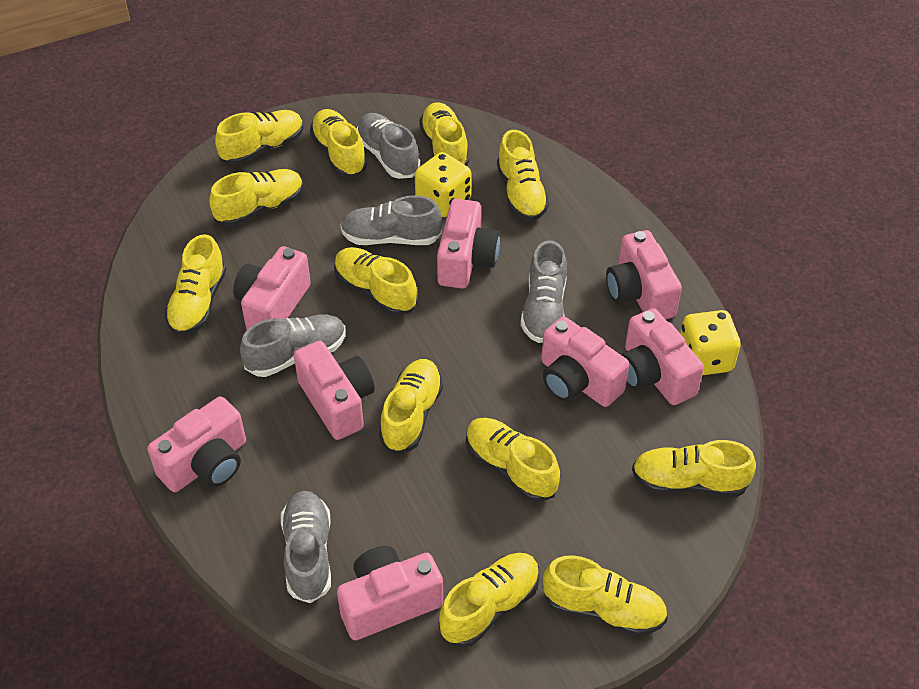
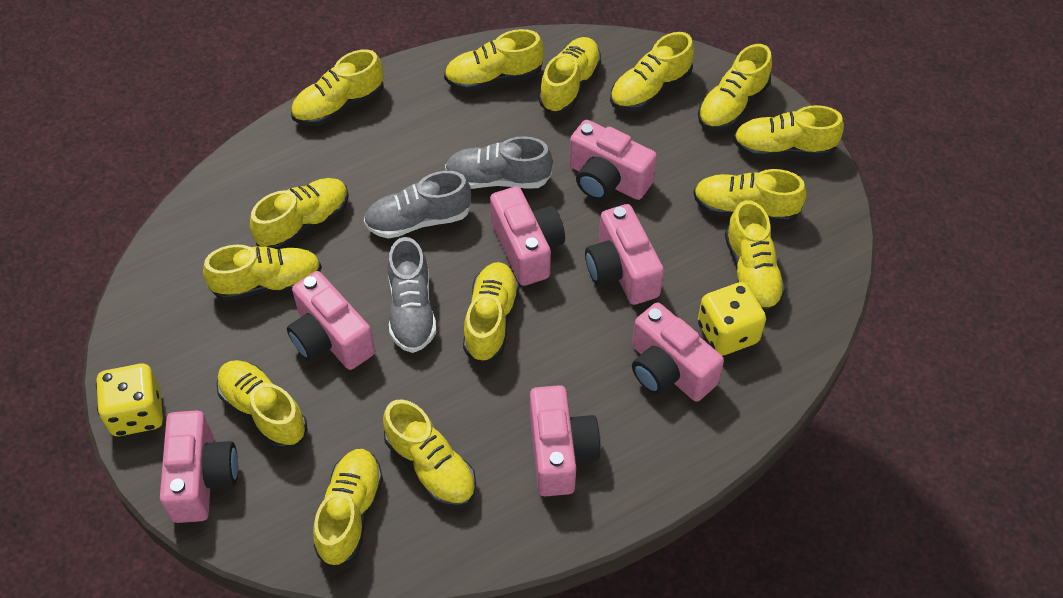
grey shoe: [240,314,346,377] [281,491,331,603] [340,195,442,245] [356,113,420,179] [521,240,567,343] = 5 -> [364,171,471,239] [388,237,436,353] [445,136,553,189] = 3
pink camera: [147,396,246,492] [233,246,311,330] [294,341,375,440] [337,546,443,640] [437,199,500,289] [541,317,629,407] [606,230,682,319] [621,308,704,405] = 8 -> [160,411,238,523] [287,271,375,370] [490,186,565,286] [530,385,601,496] [569,120,657,201] [585,204,664,305] [632,303,724,402] = 7
yellow shoe: [165,235,226,336] [209,169,303,226] [215,110,304,165] [310,109,367,177] [334,247,418,316] [379,359,443,454] [419,102,469,166] [439,553,539,647] [466,418,560,502] [497,130,549,221] [543,555,668,636] [632,440,756,497] = 12 -> [203,244,322,301] [217,360,307,449] [250,178,349,249] [291,49,384,126] [313,449,383,568] [383,399,476,508] [444,29,544,91] [463,262,519,364] [539,37,601,114] [610,32,694,111] [693,169,806,223] [698,44,772,131] [725,200,786,313] [733,105,844,158] = 14

